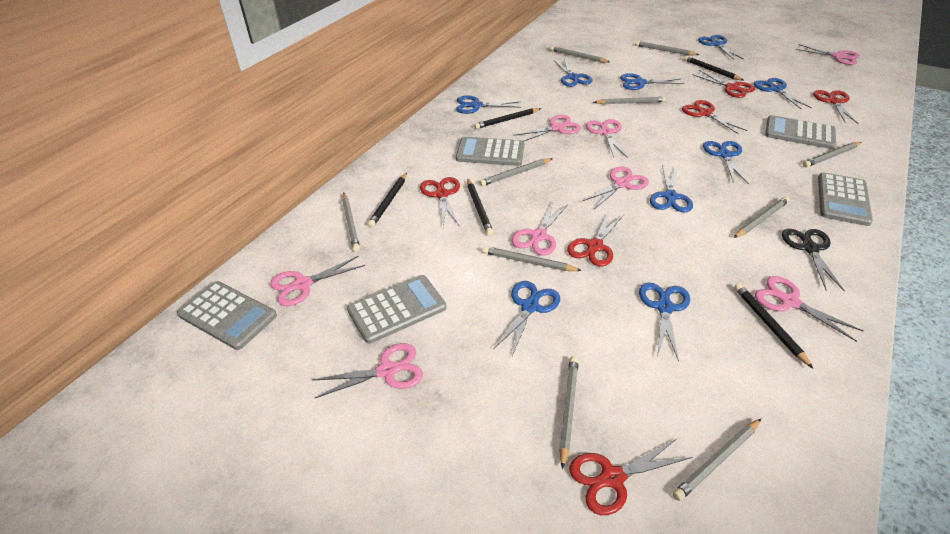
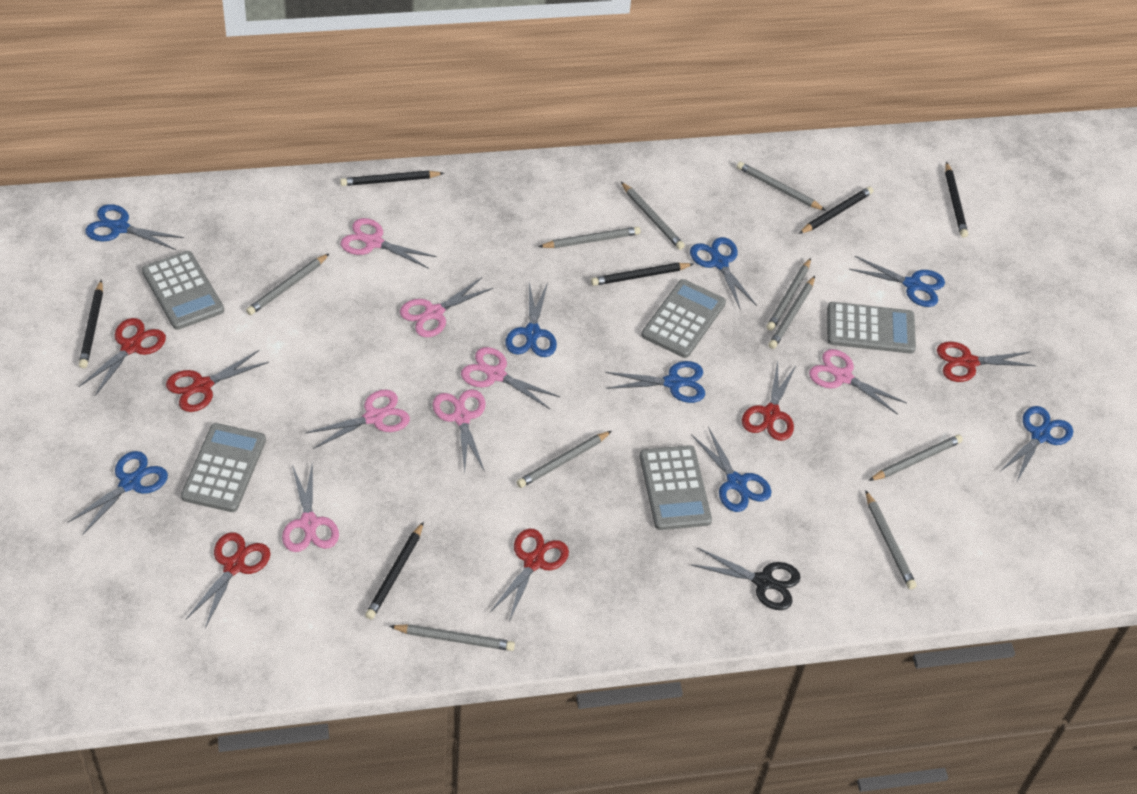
black pencil: [368,173,407,227] [467,179,493,236] [474,108,541,129] [684,56,744,81] [734,283,813,369] = 5 -> [79,280,103,368] [340,171,444,186] [365,522,424,619] [591,263,693,286] [799,187,873,234] [945,162,968,238] = 6
blue scissors: [456,95,521,114] [493,281,560,356] [553,58,593,87] [620,73,684,90] [639,283,690,361] [650,165,693,213] [698,35,744,60] [703,141,749,184] [754,78,812,110] = 9 -> [67,451,168,535] [85,204,184,250] [505,283,557,357] [605,361,705,403] [690,237,757,310] [691,427,771,512] [849,256,945,307] [999,406,1073,481] = 8
pink scissors: [270,256,365,306] [313,343,423,398] [512,202,568,256] [513,115,581,141] [583,167,649,209] [586,119,628,158] [755,276,863,342] [795,44,860,65] = 8 -> [282,461,339,552] [306,390,410,449] [341,218,437,269] [400,277,493,337] [432,389,485,472] [461,347,560,409] [809,349,907,415] = 7

